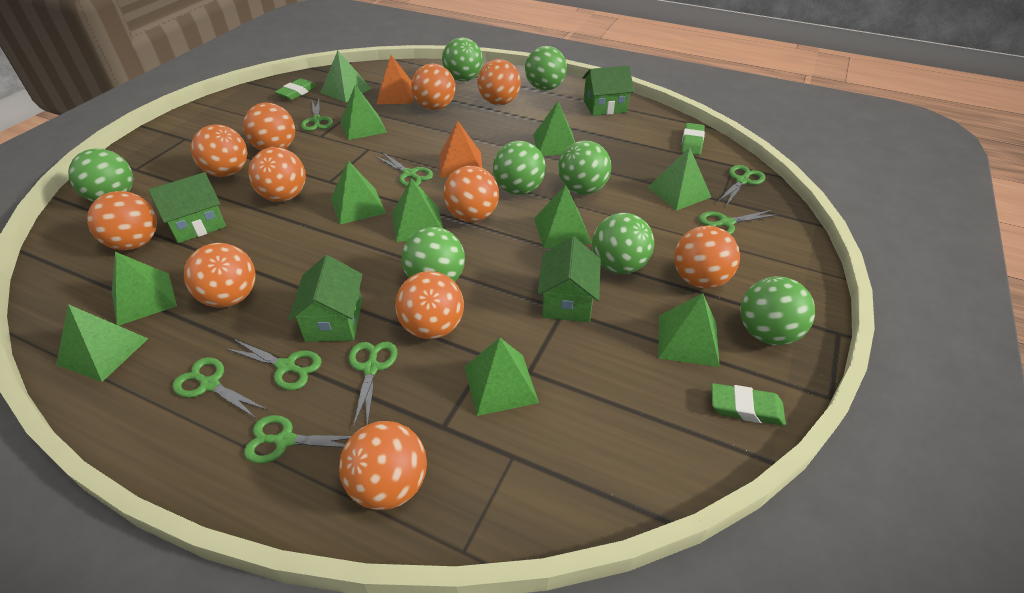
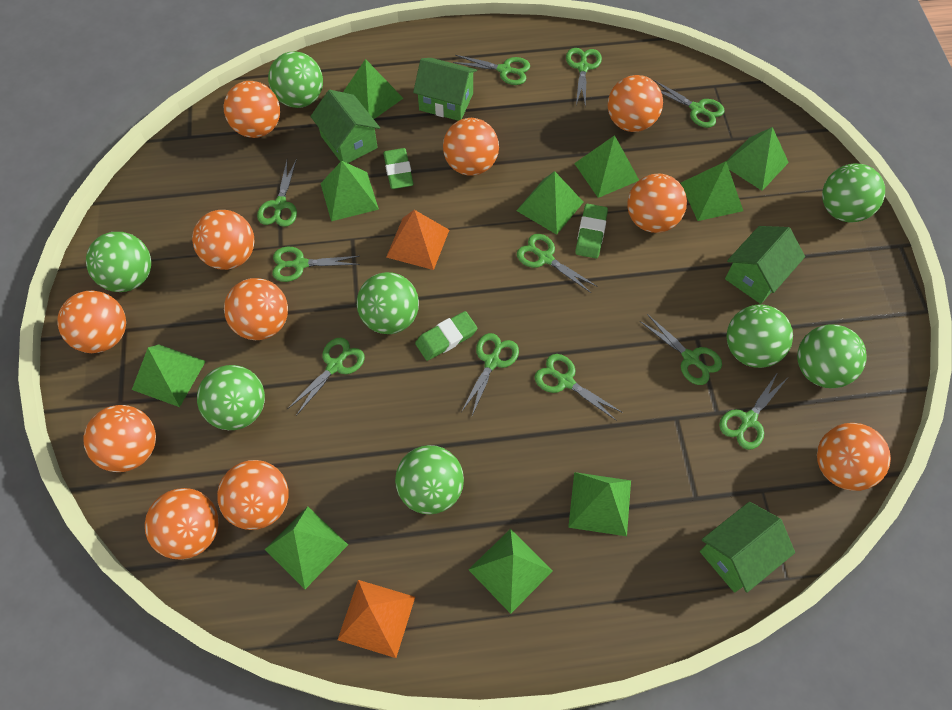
green pyramid: [56,304,148,382] [112,252,177,326] [320,51,372,102] [331,161,386,224] [340,85,387,140] [392,178,443,242] [465,338,539,416] [533,101,575,156] [534,185,592,249] [648,147,711,211] [658,293,720,367] = 11 -> [132,345,206,407] [265,507,348,589] [320,161,379,221] [343,59,403,119] [468,529,553,614] [516,171,583,235] [568,472,631,536] [574,135,639,198] [681,161,743,221] [726,127,789,191] = 10
green scissors: [172,357,268,419] [225,339,322,390] [244,415,351,463] [301,99,333,131] [349,341,397,428] [375,152,433,187] [699,210,779,234] [717,165,765,206] = 8 -> [257,159,297,227] [272,246,360,282] [287,337,365,416] [453,55,530,85] [461,333,519,415] [517,234,596,293] [535,354,623,421] [566,48,602,107] [640,314,722,385] [654,80,725,128] [719,372,787,450] = 11

